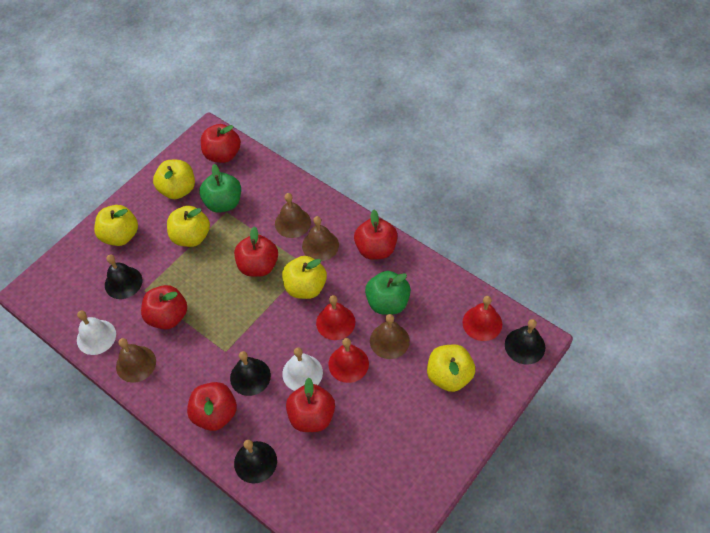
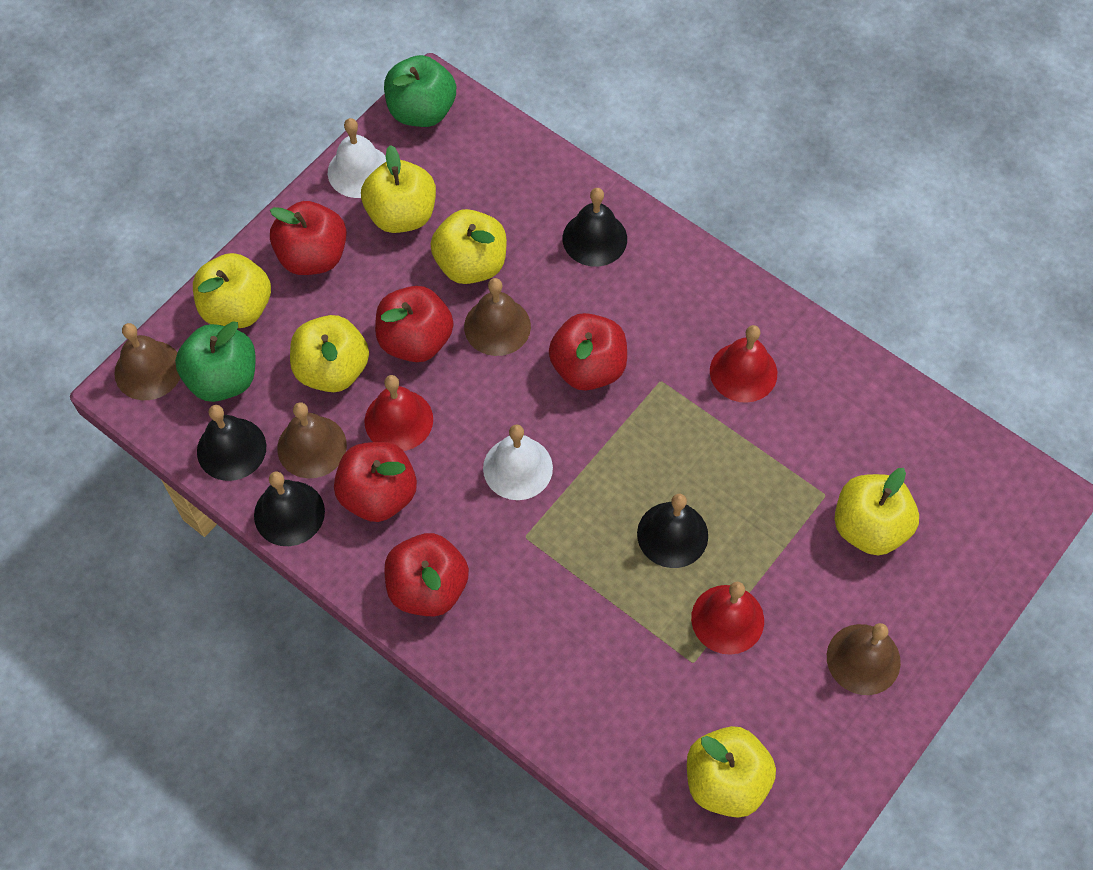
red apple: [141,285,187,330] [187,382,237,431] [201,124,241,163] [234,226,278,277] [286,378,335,432] [354,210,397,260] = 6 -> [270,201,347,275] [334,442,417,522] [375,286,453,362] [384,533,469,616] [549,313,627,390] = 5
yellow apple: [94,205,138,246] [153,160,195,199] [167,206,210,247] [282,256,327,299] [427,344,475,392] = 5 -> [193,253,271,328] [290,315,369,392] [361,145,436,233] [430,209,507,284] [687,726,776,818] [835,468,919,555] = 6

